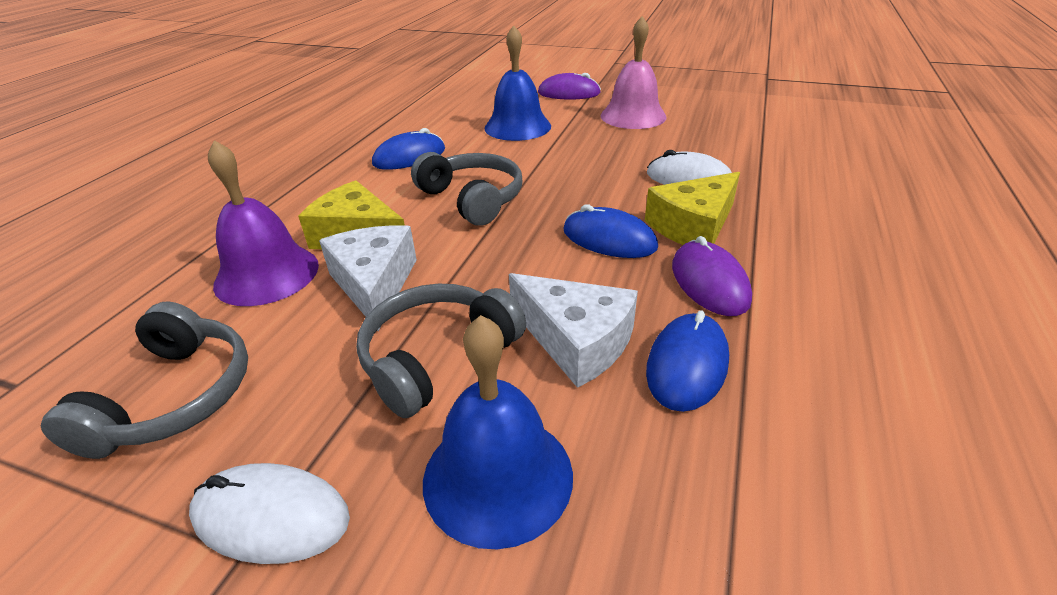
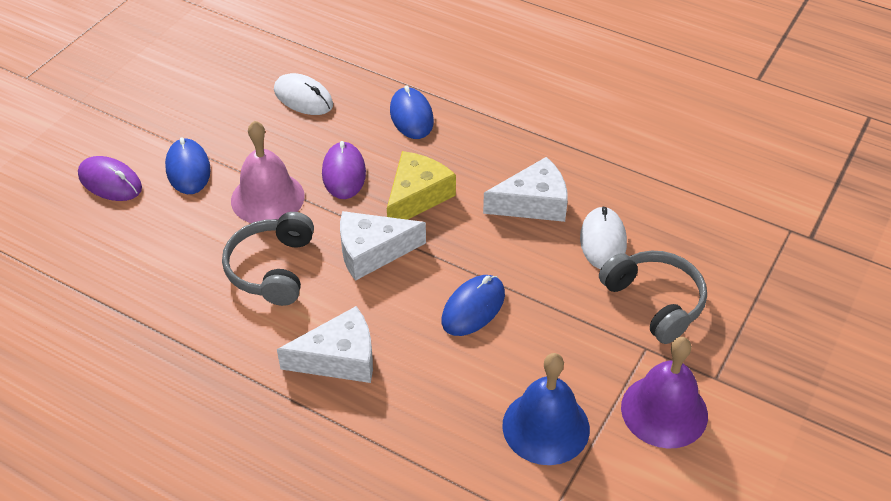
blue bell: [423,315,573,549] [484,25,551,141] = 2 -> [502,353,590,465] = 1
grey headphones: [41,301,248,459] [356,284,526,418] [411,152,522,225] = 3 -> [222,212,314,306] [599,251,707,344] = 2
white cheese: [319,225,417,331] [509,273,638,388] = 2 -> [277,306,373,383] [340,211,426,281] [483,157,568,222] = 3
yellow cheese: [298,180,405,249] [645,172,740,245] = 2 -> [387,151,456,220] = 1

